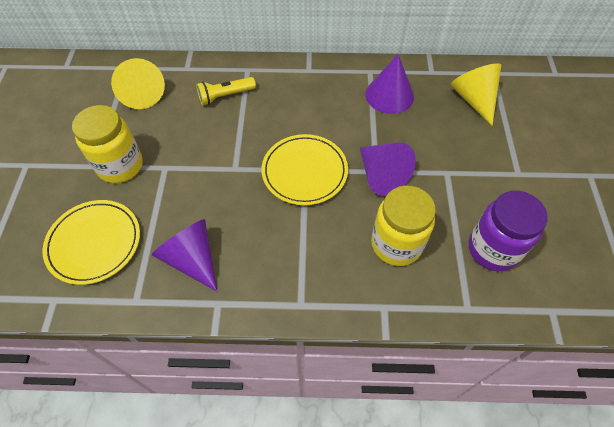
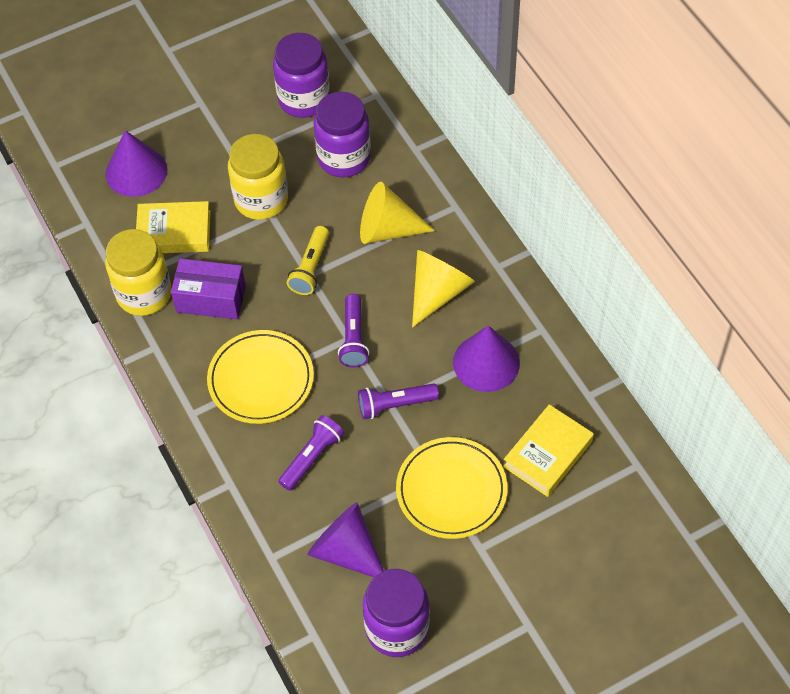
purple box: none = 0 -> [171,258,246,319] = 1
purple flashlight: none = 0 -> [278,415,344,491] [338,294,369,367] [358,383,439,419] = 3
purple jar: [469,191,548,271] = 1 -> [273,33,330,118] [313,92,371,177] [363,569,430,657] = 3
yellow book: none = 0 -> [136,201,211,253] [503,404,594,497] = 2

